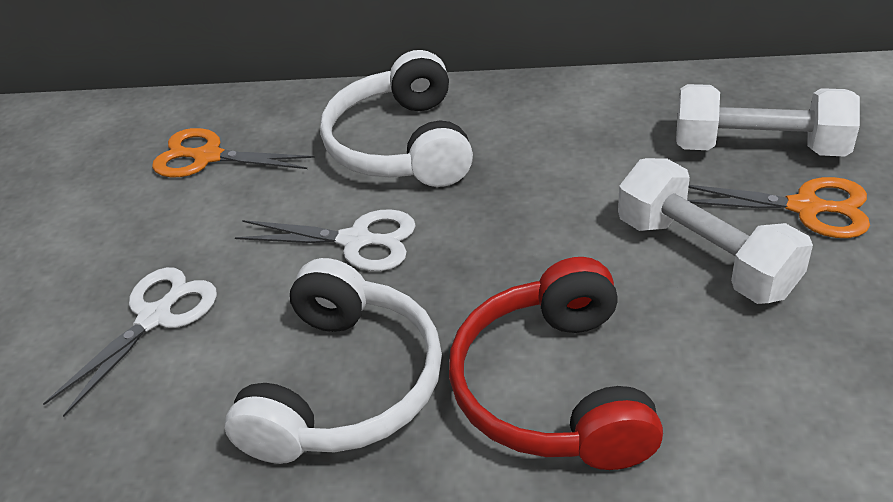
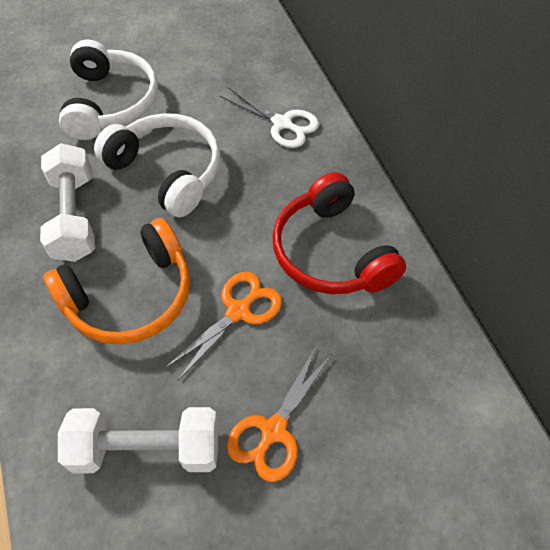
orange headphones: none = 0 -> [43,218,190,345] = 1
white scissors: [43,267,217,417] [235,209,416,271] = 2 -> [220,87,319,148] = 1

